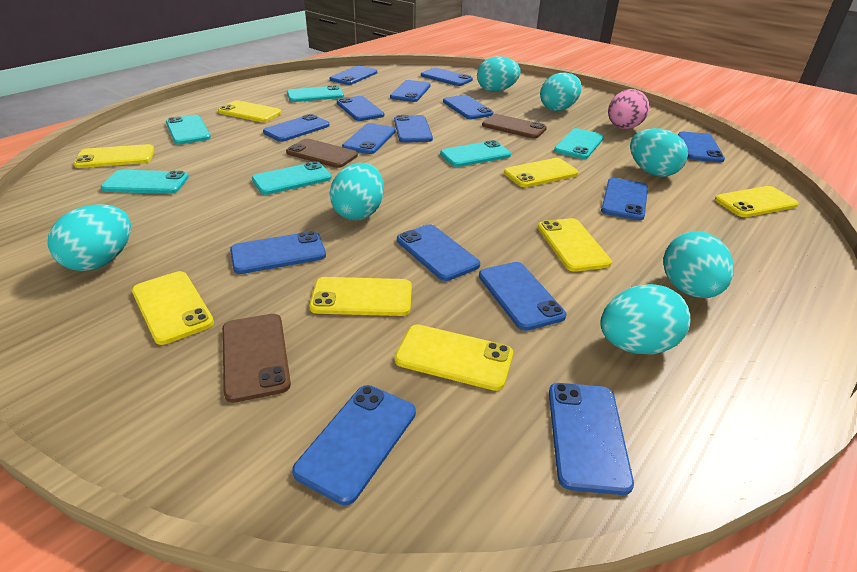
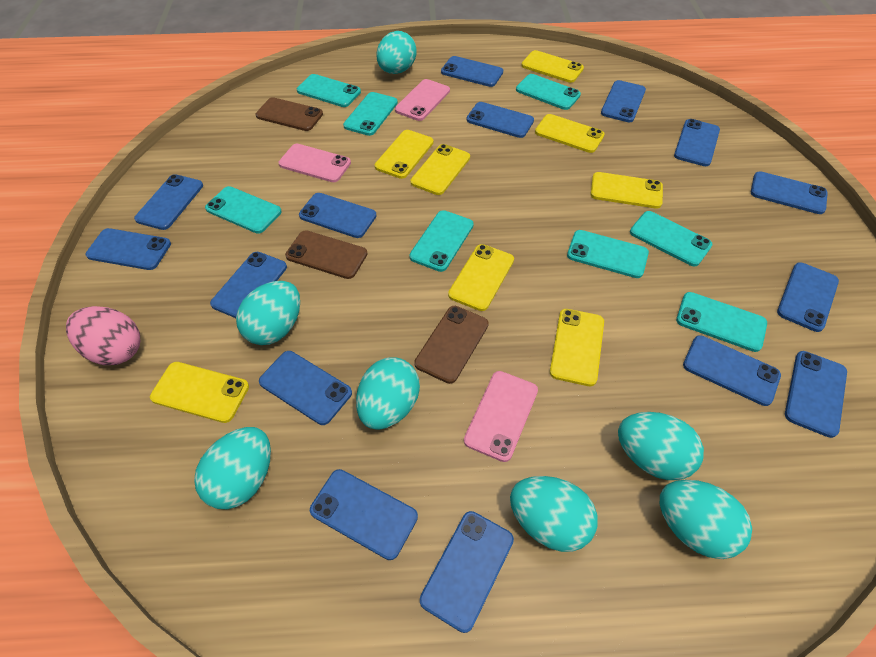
pink phone: none = 0 -> [279,144,351,182] [395,79,450,121] [464,371,538,462] = 3
turquoise phone: [101,170,189,194] [166,115,211,144] [252,161,332,195] [287,85,344,102] [440,140,511,167] [554,128,604,159] = 6 -> [205,186,282,234] [297,74,361,107] [343,92,398,136] [409,210,474,272] [516,74,581,110] [567,230,649,278] [630,211,713,266] [676,292,767,352] = 8

